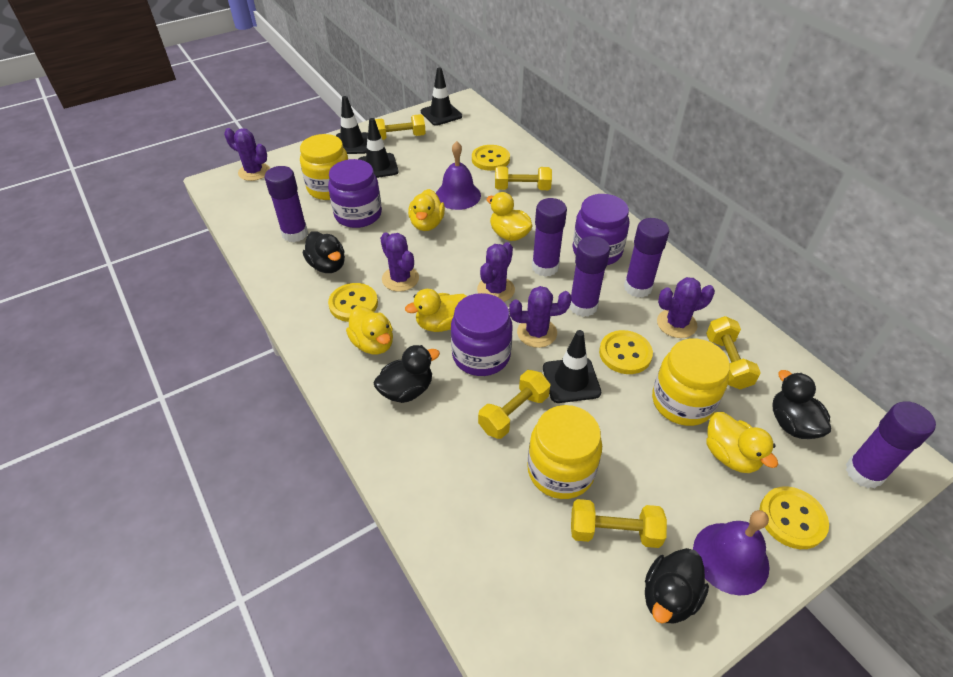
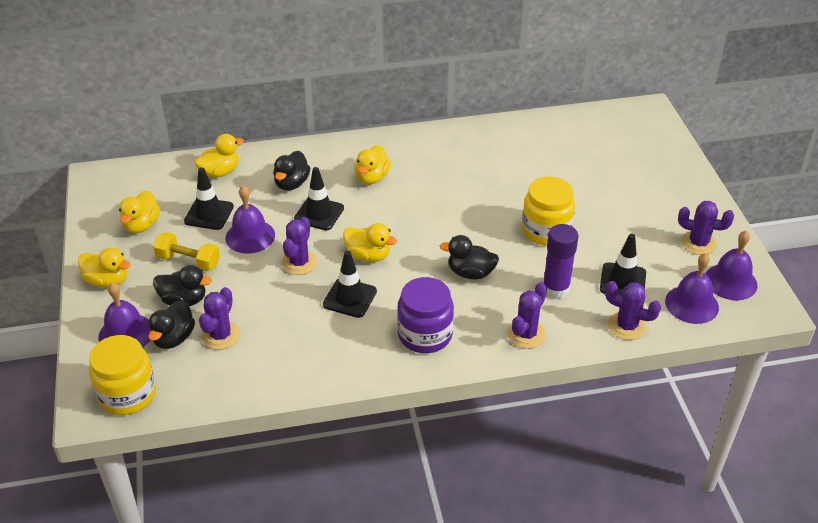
purple bell: [436,141,481,210] [693,510,769,595] = 2 -> [98,282,151,348] [225,186,275,254] [665,253,719,324] [706,230,758,300] = 4
purple glue stick: [265,166,308,242] [532,198,567,277] [570,236,610,317] [624,218,669,298] [846,401,936,488] = 5 -> [543,224,578,299] = 1
purple jar: [328,159,382,228] [451,293,512,376] [572,194,629,265] = 3 -> [397,277,454,353] = 1
yellow button: [328,283,378,322] [472,145,510,171] [599,330,653,374] [759,486,829,549] = 4 -> none = 0
yellow dumbbell: [375,114,426,140] [478,370,550,439] [495,166,552,190] [571,499,667,548] [706,316,761,389] = 5 -> [153,232,220,271] = 1
yellow jar: [300,134,348,200] [527,405,602,499] [652,338,730,426] = 3 -> [89,335,156,415] [522,176,575,246] = 2

